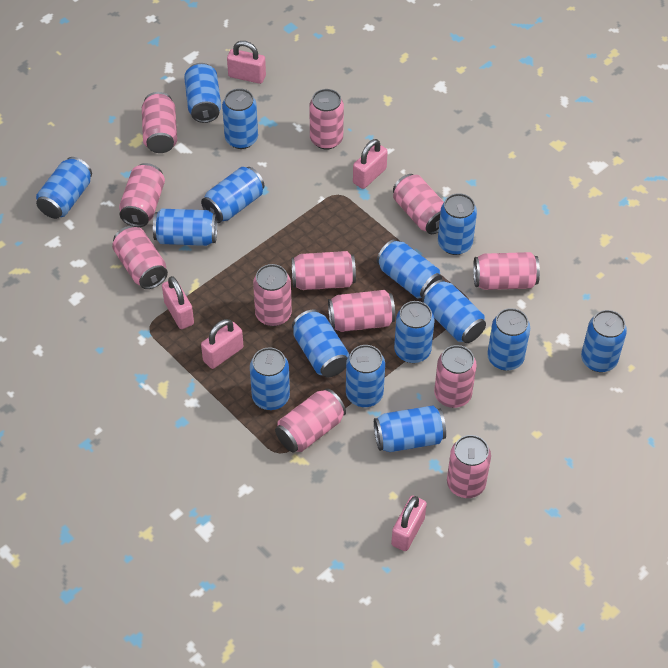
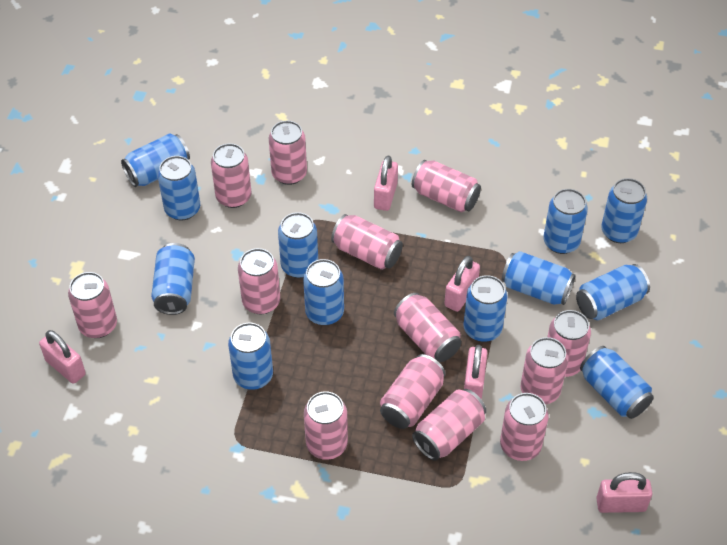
blue can: [36,157,92,219] [153,209,217,246] [184,63,221,123] [201,167,264,223] [222,88,258,149] [250,347,290,410] [292,309,349,377] [346,345,385,407] [374,405,446,452] [377,239,442,298] [394,301,434,363] [422,280,486,343] [438,193,477,255] [487,308,530,371] [581,310,627,372] = 15 -> [121,133,190,187] [151,243,195,315] [158,156,200,221] [228,323,273,390] [278,212,318,278] [303,259,344,325] [463,275,508,342] [502,251,576,305] [543,189,588,254] [576,264,650,320] [580,346,654,419] [601,178,647,243] = 12
pink can: [112,226,168,289] [119,163,165,227] [142,92,177,153] [253,264,292,326] [275,388,346,453] [291,251,356,290] [309,89,344,150] [328,290,395,332] [393,174,444,234] [434,345,477,408] [447,435,491,498] [473,252,540,290] = 12 -> [68,272,117,338] [211,143,252,208] [238,248,280,314] [269,120,307,185] [304,391,348,460] [331,214,403,270] [380,354,446,429] [394,293,462,362] [412,160,481,213] [412,389,486,460] [500,393,549,461] [521,337,568,404] [547,310,591,377] = 13

